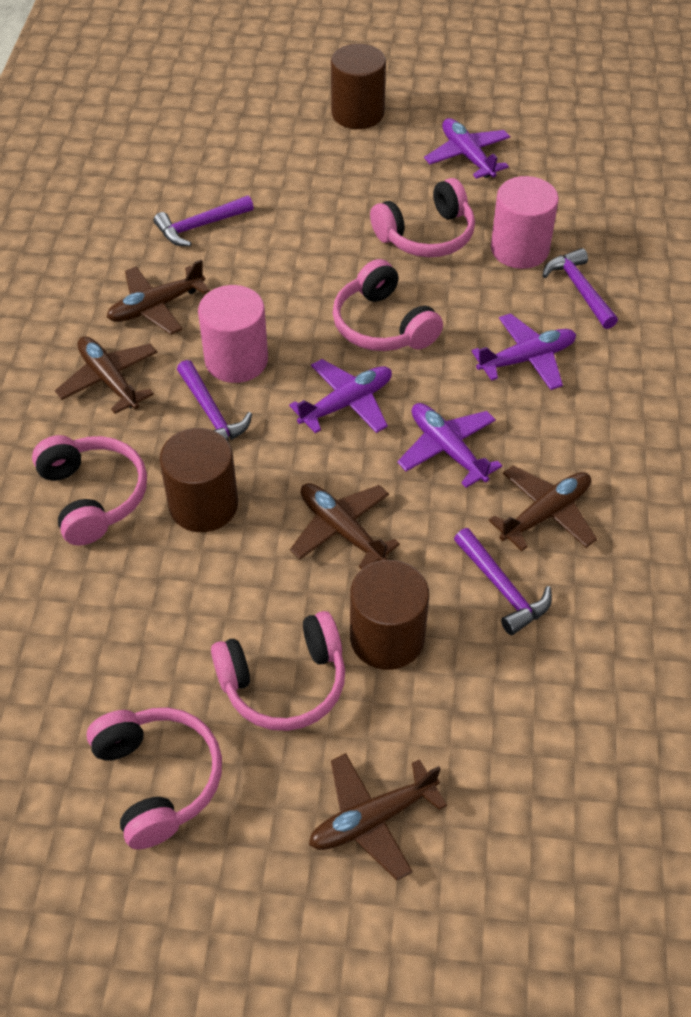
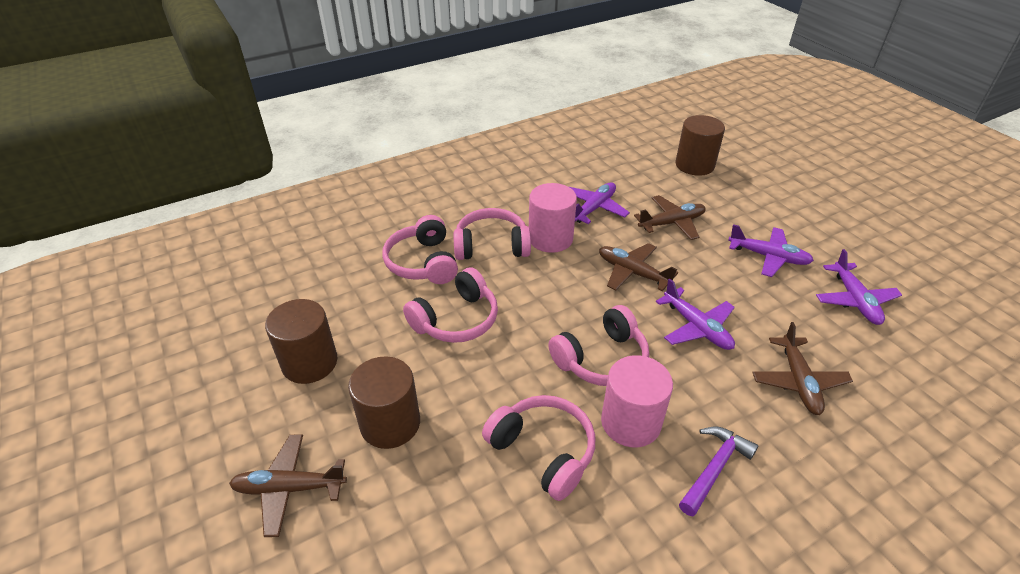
brown plane: [55,336,157,414] [107,260,210,335] [290,483,400,570] [309,753,447,880] [489,465,597,551] = 5 -> [229,434,347,537] [599,243,678,291] [634,195,706,240] [752,322,853,415] = 4
purple hammer: [154,196,254,246] [177,360,252,441] [454,528,552,635] [542,248,618,329] = 4 -> [679,426,758,517] = 1

